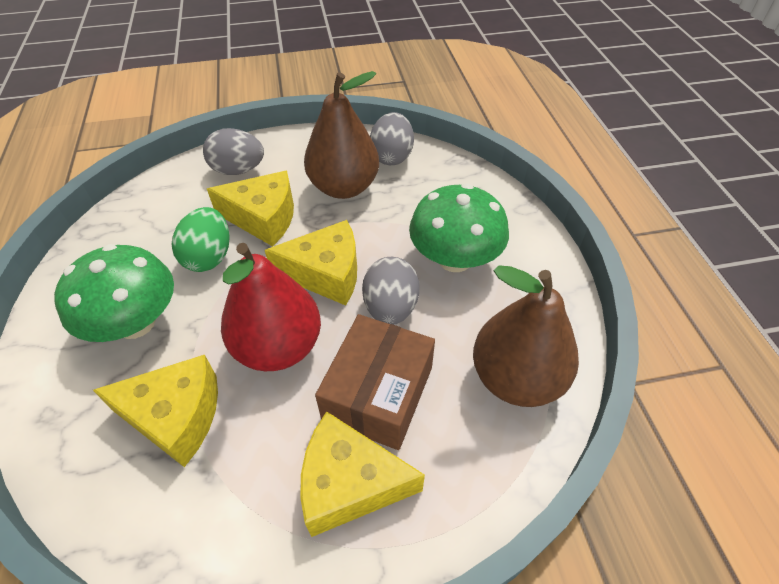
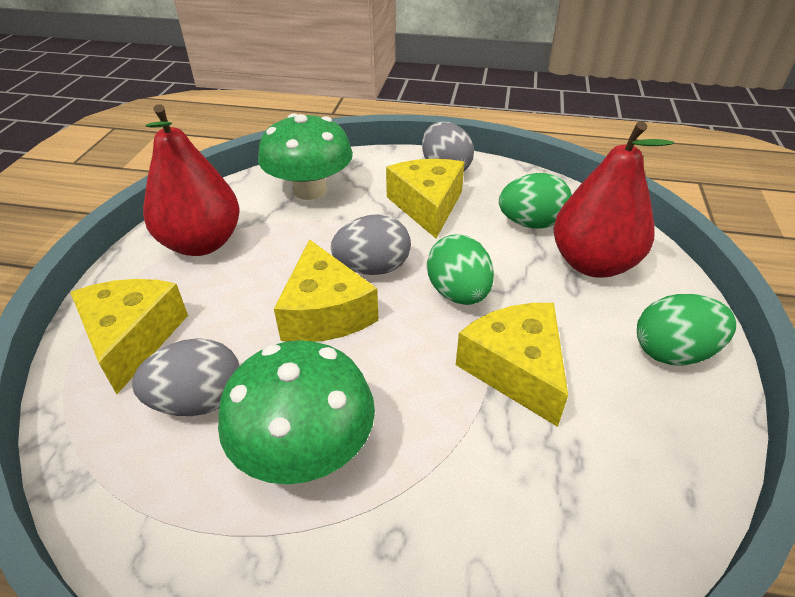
brown box: [315,314,435,450] = 1 -> none = 0
brown pear: [304,71,379,199] [473,265,579,407] = 2 -> none = 0
green egg: [172,207,229,272] = 1 -> [427,234,494,305] [499,173,572,228] [637,294,736,366] = 3
red pear: [221,243,321,371] = 1 -> [143,104,239,256] [553,121,674,278] = 2

